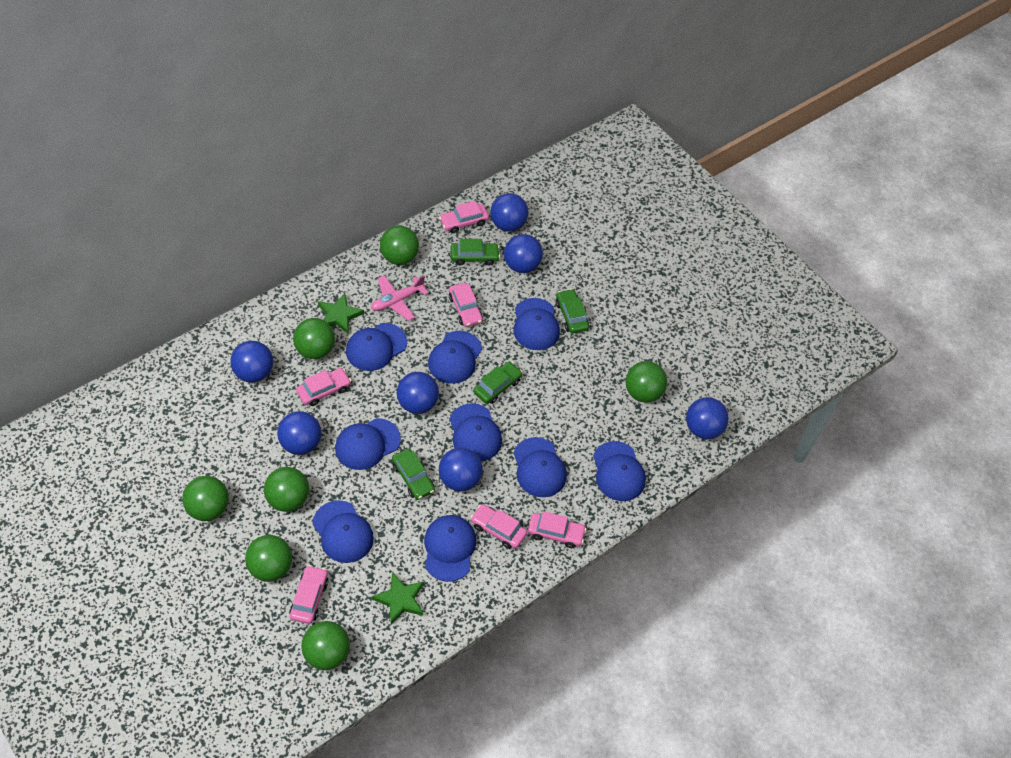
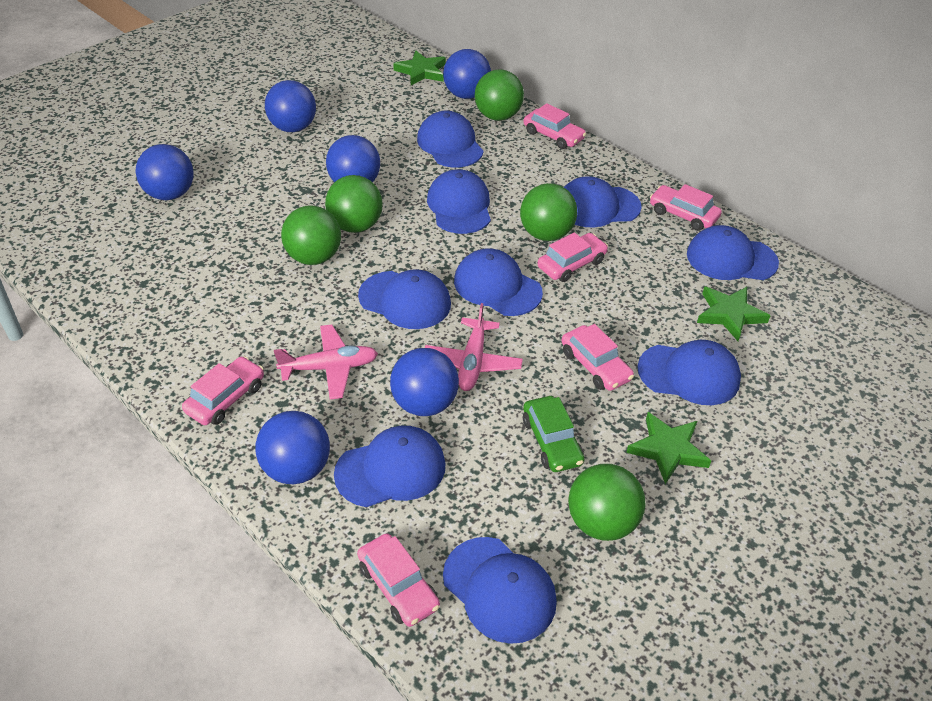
blue ball: [230,341,273,383] [277,411,321,455] [397,372,439,414] [439,447,483,491] [490,193,528,232] [504,234,543,273] [686,397,729,439] = 7 -> [136,144,194,200] [255,411,330,485] [265,80,316,132] [326,135,380,182] [390,348,459,416] [443,49,491,99] = 6
green ball: [182,476,229,521] [245,535,292,582] [264,467,309,512] [293,318,335,359] [301,621,350,670] [380,226,419,265] [626,361,667,403] = 7 -> [281,205,341,265] [325,175,383,233] [475,69,524,121] [520,183,577,241] [568,464,645,541] = 5
green car: [392,449,435,500] [450,239,500,266] [473,362,522,404] [556,289,589,334] = 4 -> [523,396,585,472] = 1
green star: [318,293,364,334] [372,572,424,625] = 2 -> [393,51,446,85] [626,412,711,484] [697,287,770,341] = 3
pink plane: [371,275,428,321] = 1 -> [274,324,378,400] [425,303,523,391] = 2

